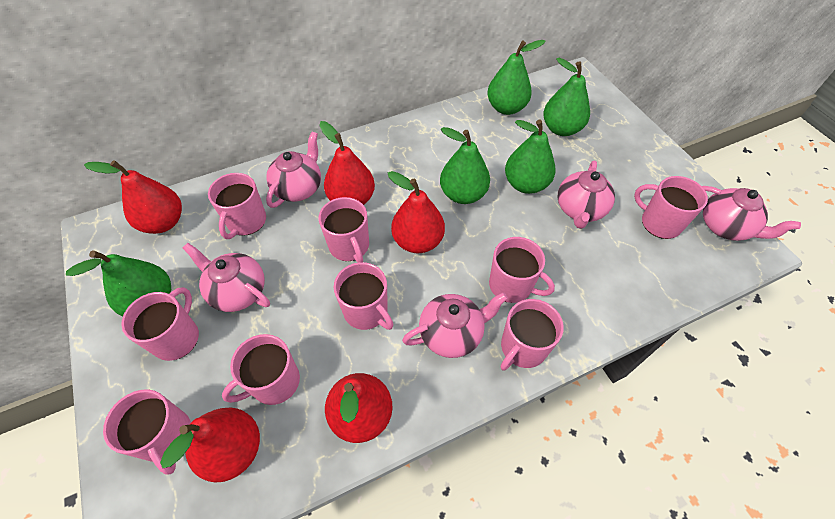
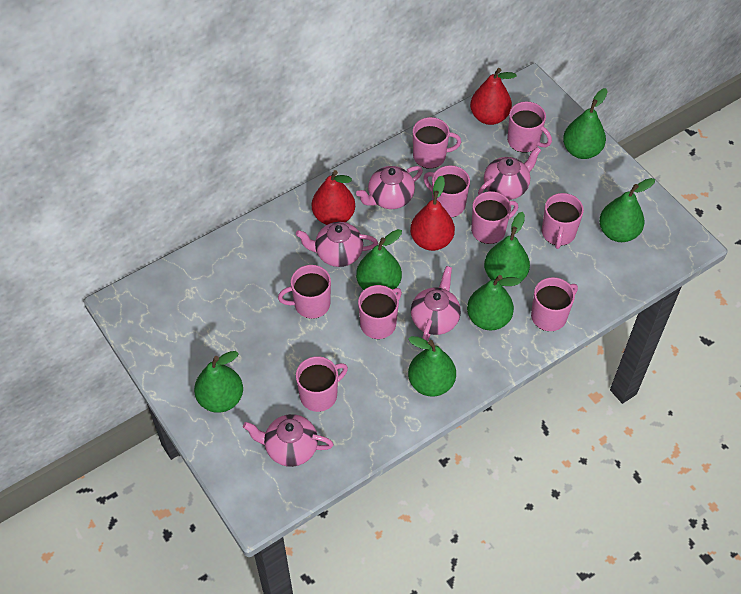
green pear: [66,250,171,316] [440,127,490,204] [487,40,546,115] [505,120,556,194] [543,58,590,136] = 5 -> [194,351,243,413] [356,229,402,290] [408,336,456,397] [467,275,521,330] [484,212,530,286] [563,88,608,159] [599,178,655,242] = 7
red pear: [84,160,182,234] [160,408,260,483] [319,121,375,205] [325,373,393,443] [388,171,445,253] = 5 -> [312,170,355,225] [410,176,455,251] [470,68,516,125] = 3

